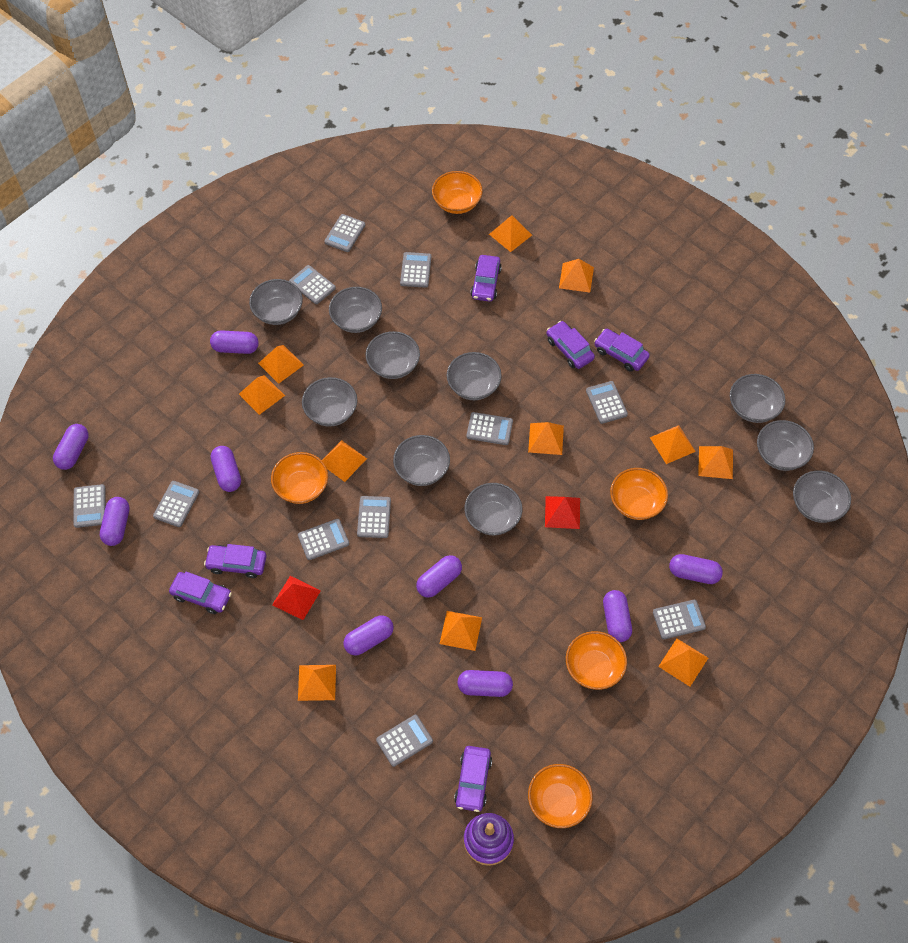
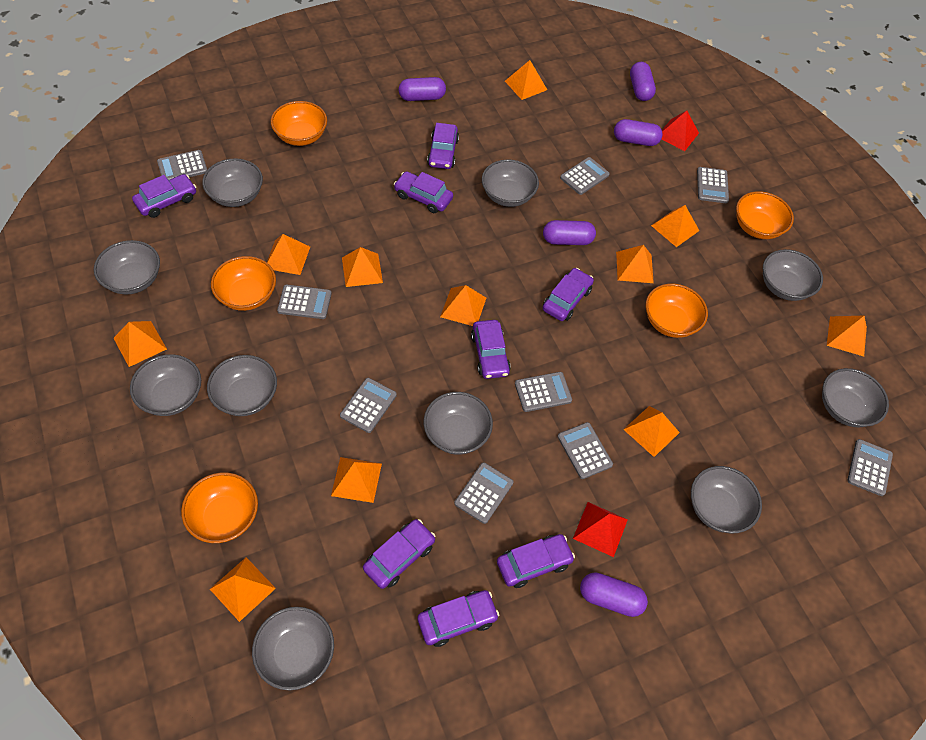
grey calculator: [73,484,106,528] [153,481,199,527] [289,265,336,304] [298,519,349,560] [324,214,365,252] [357,496,391,538] [376,715,433,767] [400,252,431,288] [466,412,513,445] [586,381,628,424] [653,600,706,639] = 11 -> [157,150,207,180] [277,285,332,319] [340,378,397,433] [454,462,513,524] [515,372,572,412] [558,422,613,479] [560,157,610,195] [697,167,729,203] [847,439,893,496] = 9
purple capsule: [53,424,89,470] [100,497,130,546] [210,330,259,354] [211,446,241,492] [343,615,394,655] [416,555,462,598] [457,670,513,697] [603,590,632,642] [669,554,723,584] = 9 -> [398,77,446,101] [543,220,596,245] [580,572,648,617] [614,119,663,146] [630,62,656,101] = 5
purple car: [169,572,232,614] [204,544,267,578] [454,746,492,812] [471,255,502,302] [547,321,595,369] [594,329,650,372] = 6 -> [132,174,196,218] [363,519,436,589] [394,171,453,213] [417,590,499,647] [427,123,459,169] [471,320,511,379] [497,534,575,588] [543,268,594,321] = 8
purple stacking toy: [464,813,514,866] = 1 -> none = 0

